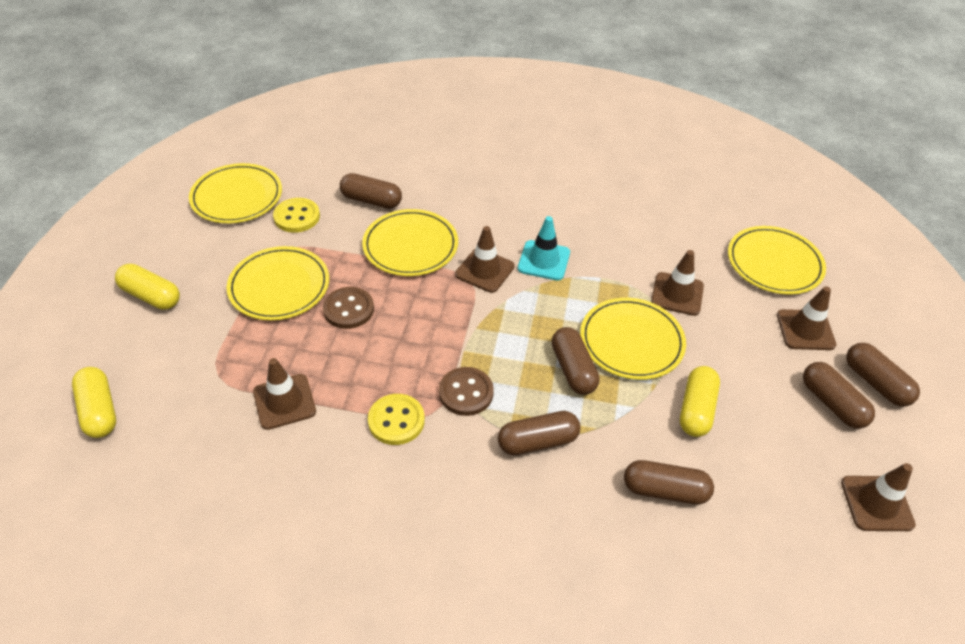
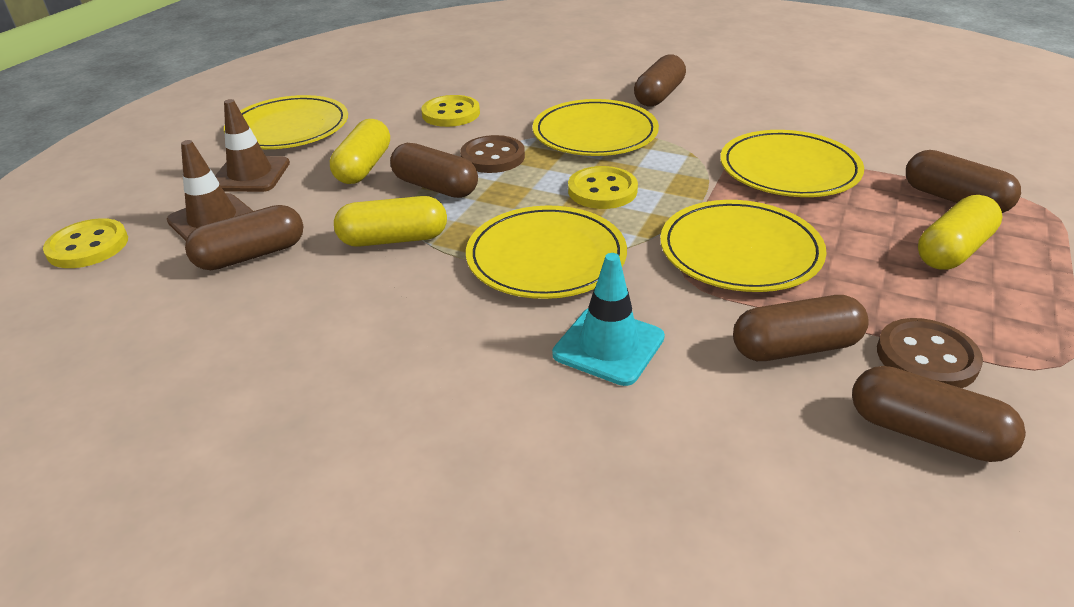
brown traffic cone: [253,358,316,430] [455,226,515,293] [651,250,704,316] [777,287,836,350] [841,463,916,531] = 5 -> [167,140,253,241] [215,99,290,192] = 2
yellow button: [273,198,320,233] [368,394,425,445] = 2 -> [43,218,128,268] [421,95,480,127] [568,166,638,209] = 3

